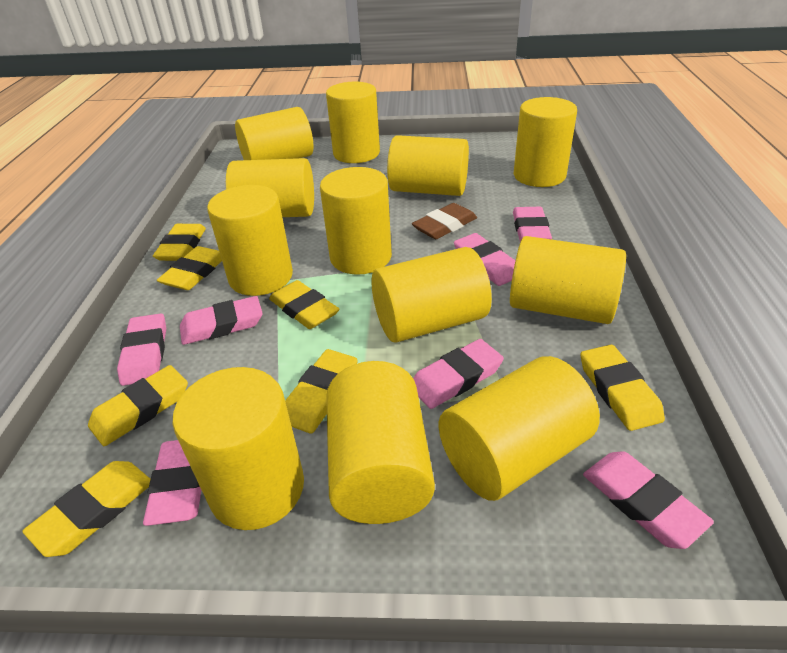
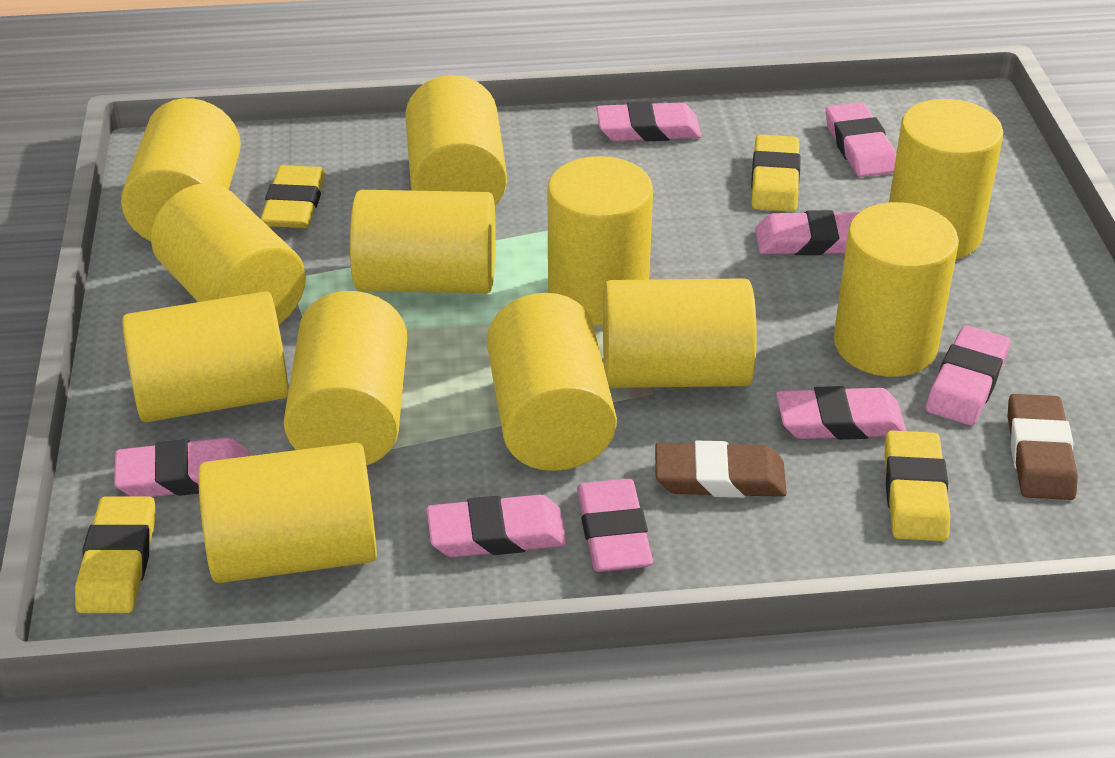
brown eraser: [412,203,477,239] = 1 -> [655,441,787,498] [1008,394,1078,500] = 2
pink eraser: [117,313,166,386] [143,440,201,526] [180,296,263,345] [413,339,504,409] [454,233,516,286] [513,207,552,242] [583,451,714,549] = 7 -> [114,438,250,497] [427,495,567,557] [577,479,653,572] [596,101,701,141] [755,210,858,255] [776,386,906,440] [825,102,896,177] [926,325,1010,425] = 8
yellow eraser: [22,461,151,557] [88,365,188,446] [153,224,206,261] [157,246,222,290] [269,280,340,329] [285,349,357,434] [580,345,665,431] = 7 -> [75,496,155,613] [260,165,325,228] [751,134,800,212] [885,431,950,541] = 4

